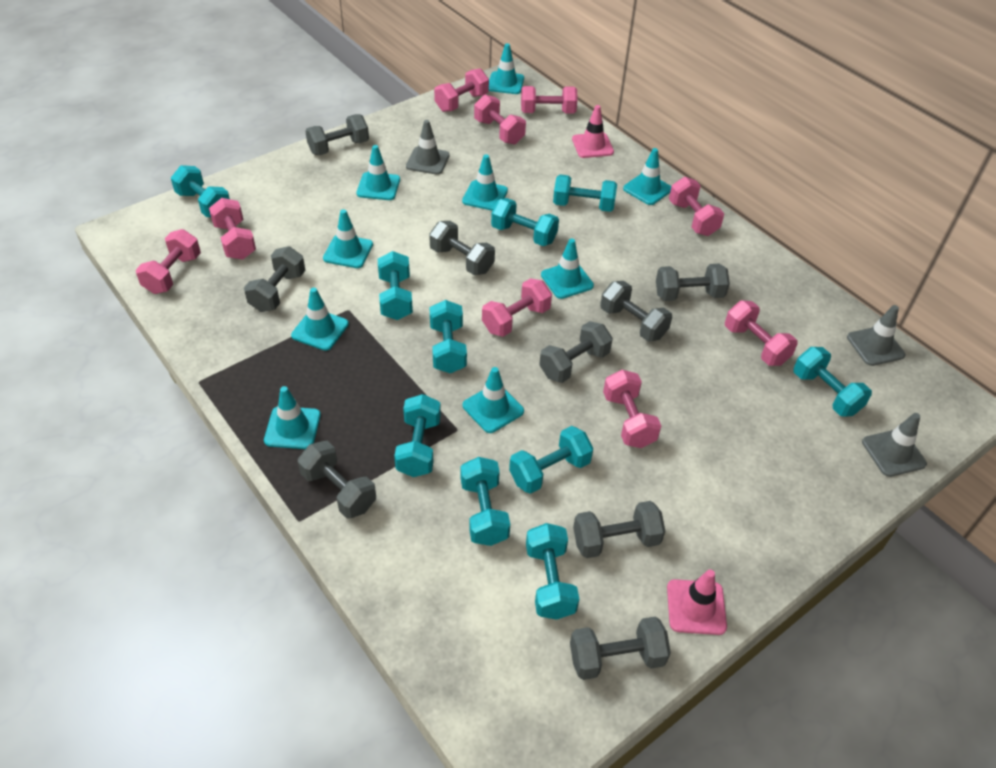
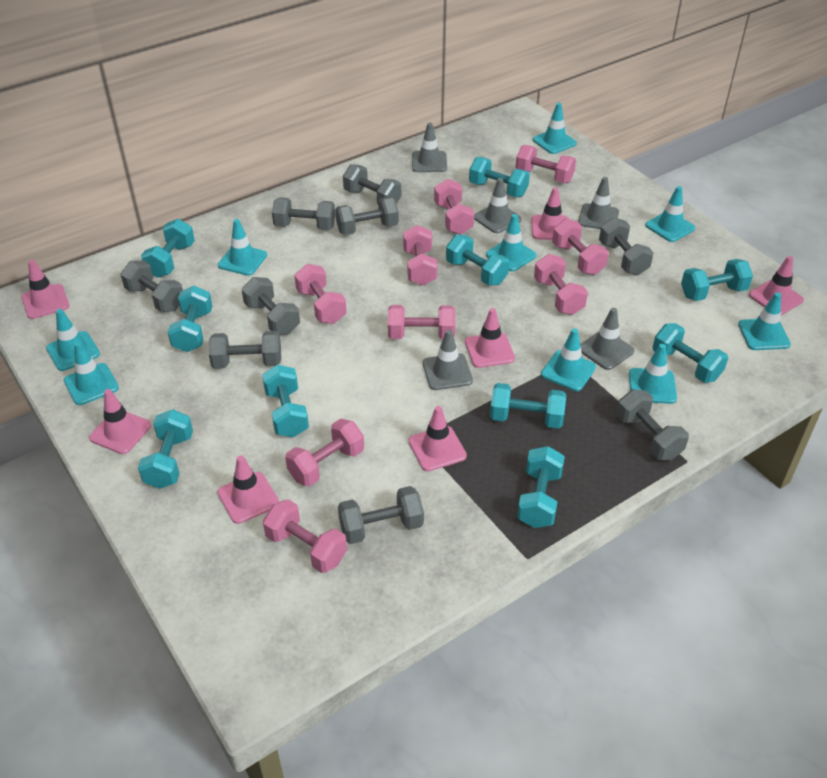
grey traffic cone: [406,120,450,175] [847,305,905,366] [862,413,927,477] = 3 -> [412,123,447,172] [422,330,473,390] [474,178,522,233] [578,177,619,229] [580,308,634,370] = 5
pink traffic cone: [572,105,614,158] [667,570,727,635] = 2 -> [22,260,70,319] [89,389,151,454] [217,455,279,524] [408,406,467,471] [465,308,515,368] [531,187,569,240] [749,256,804,315] = 7

